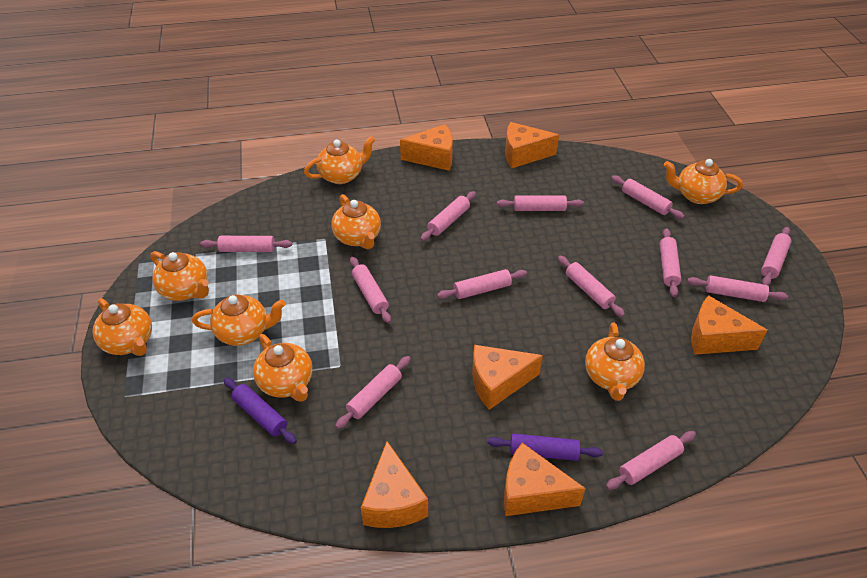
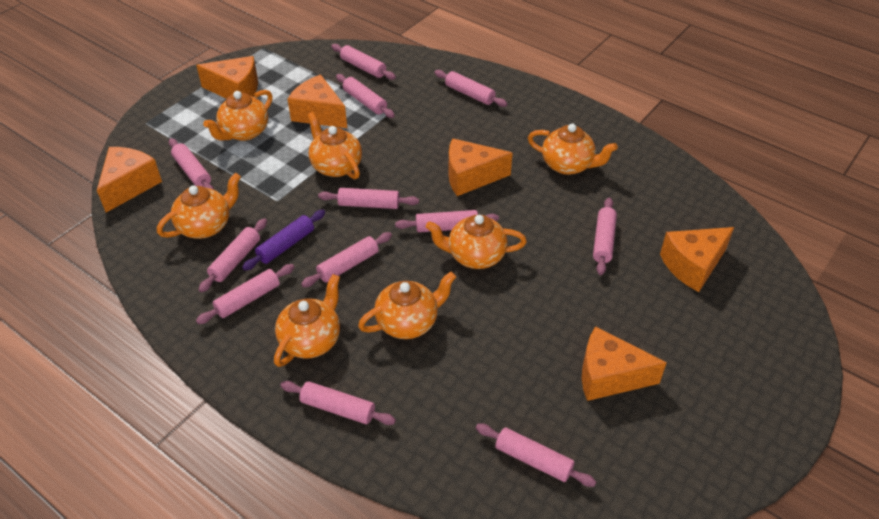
orange teapot: [93,298,152,356] [150,251,209,301] [192,294,286,346] [253,334,313,402] [304,136,375,184] [331,194,381,249] [585,322,645,401] [664,159,743,204] = 8 -> [157,173,241,239] [203,90,273,141] [274,274,340,367] [307,112,362,179] [358,272,456,339] [426,214,527,269] [528,124,618,175] = 7
purple rolling pin: [224,377,297,444] [487,433,603,461] = 2 -> [242,210,325,271] = 1

